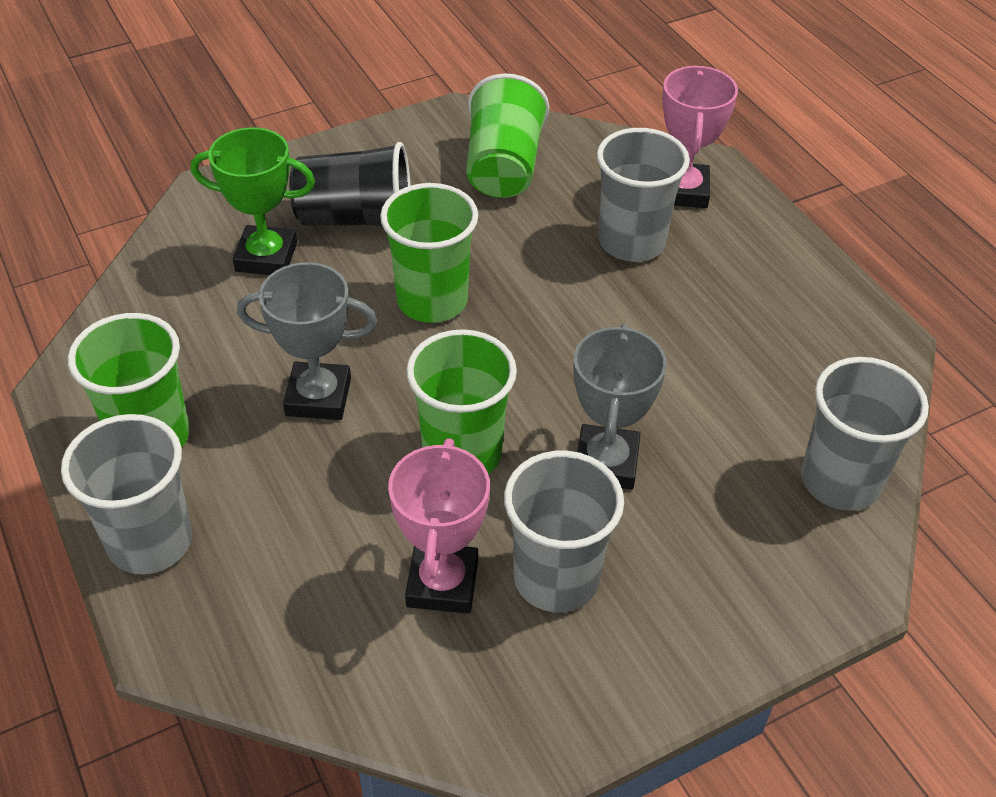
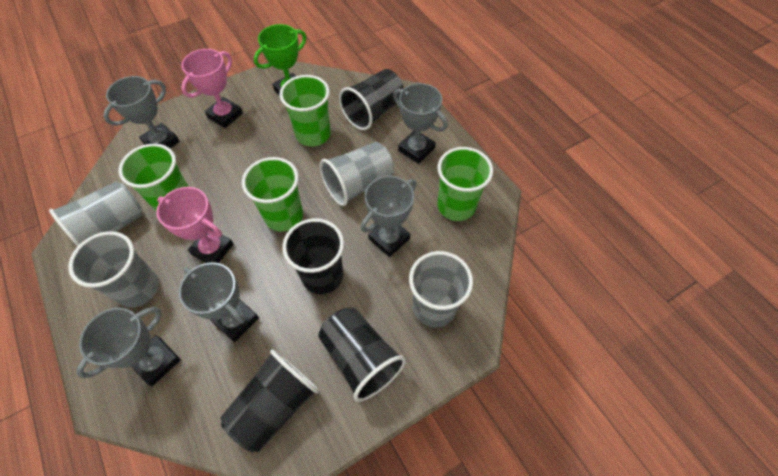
black cup: [289,142,411,226] = 1 -> [220,349,319,452] [282,218,344,294] [318,307,406,402] [339,69,404,130] = 4
grey trophy: [237,262,377,420] [573,323,667,490] = 2 -> [76,307,181,386] [103,76,180,148] [179,262,259,342] [361,176,417,257] [393,83,447,164] = 5

